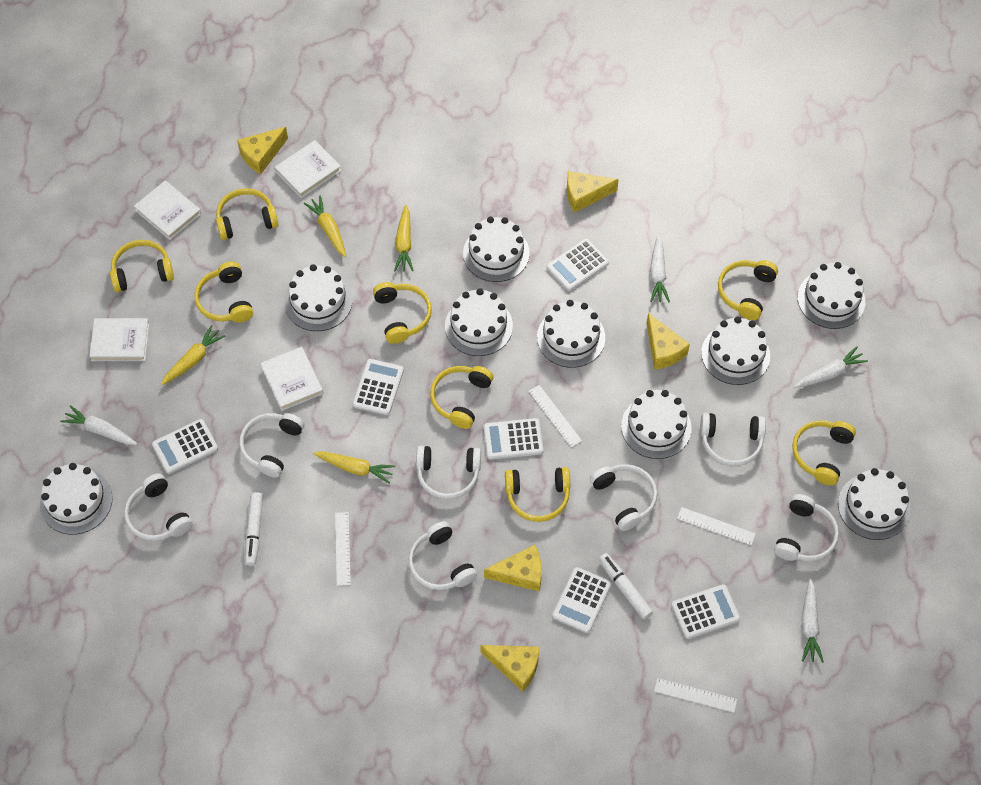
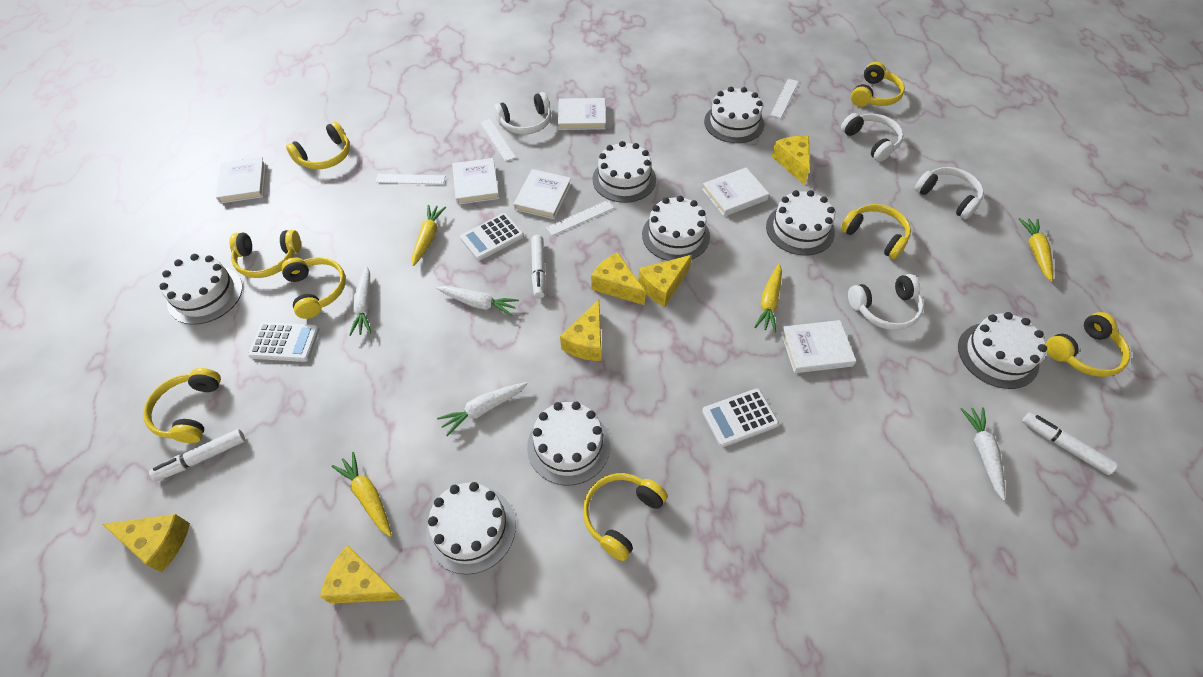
white book: [89,318,149,361] [134,181,201,240] [260,347,323,411] [275,140,341,198] = 4 -> [216,157,266,204] [452,158,500,205] [514,169,571,219] [558,98,606,130] [702,167,769,217] [781,320,856,373] = 6
white cake: [40,463,113,535] [285,264,352,331] [445,288,513,356] [463,217,530,282] [537,300,605,368] [621,390,692,459] [701,317,770,385] [798,262,866,329] [838,468,910,540] = 9 -> [159,254,243,325] [426,482,516,575] [527,402,610,485] [592,141,656,203] [642,196,710,261] [704,87,764,143] [766,190,835,255] [958,312,1047,389] = 8
white calculator: [152,419,218,474] [353,359,404,415] [483,418,543,460] [547,239,609,291] [552,567,611,633] [671,584,740,639] = 6 -> [248,322,320,362] [460,213,524,260] [702,388,779,447] = 3
white headphones: [124,473,193,541] [239,413,304,478] [408,521,477,590] [416,446,481,499] [590,464,658,531] [700,413,766,466] [774,494,839,561] = 7 -> [494,92,551,135] [841,113,903,162] [848,274,924,330] [915,167,984,219] = 4
white marker: [245,492,263,566] [599,553,653,620] = 2 -> [149,429,245,481] [531,235,546,298] [1022,412,1118,475] = 3
yellow cheese: [237,127,288,174] [480,645,540,692] [484,545,542,592] [567,171,619,213] [647,313,690,370] = 5 -> [102,514,190,572] [320,545,403,604] [560,299,602,361] [591,253,646,305] [638,255,692,307] [772,136,809,185] = 6

